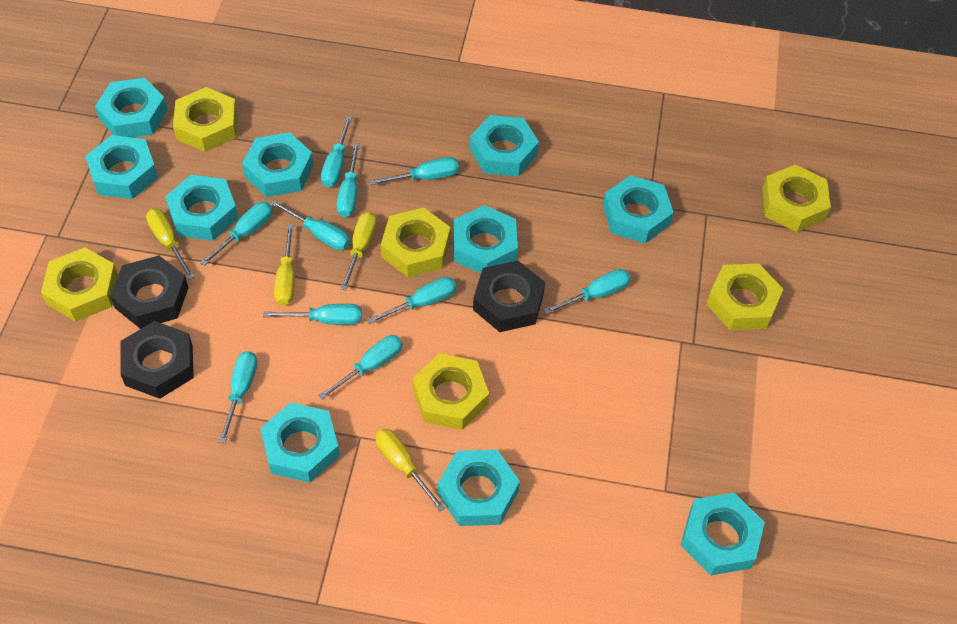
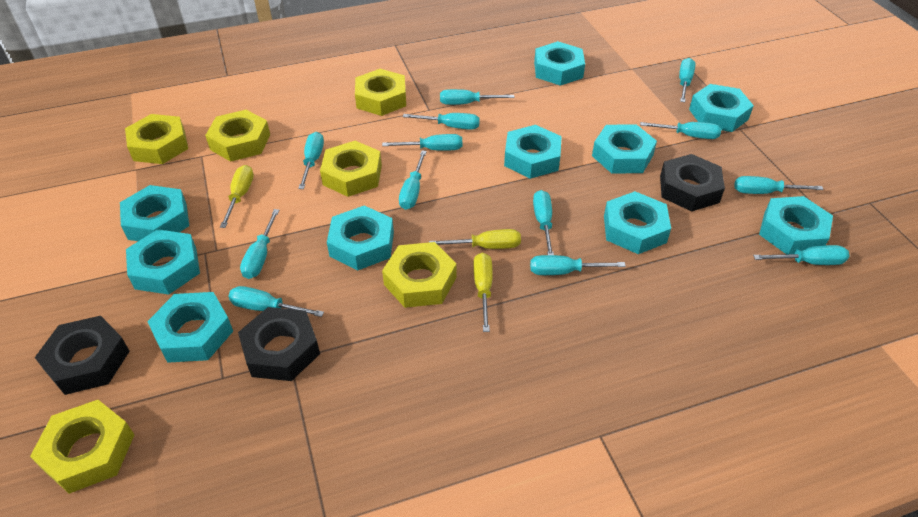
turquoise screwdriver: [200,202,273,266] [219,351,257,443] [263,304,362,325] [271,200,350,250] [319,335,403,399] [321,116,352,187] [337,143,360,217] [367,277,456,324] [369,157,459,185] [544,269,631,314] = 10 -> [228,286,324,317] [240,209,279,279] [298,132,324,189] [382,134,462,151] [399,150,427,210] [403,113,480,130] [440,89,515,105] [530,255,626,275] [533,190,554,255] [640,122,721,139] [679,58,696,102] [734,176,823,194] [753,245,849,265] = 13
yellow screwdriver: [146,209,194,280] [274,224,295,306] [341,212,377,290] [376,429,445,512] = 4 -> [220,165,254,228] [429,229,521,249] [473,253,493,332] = 3

